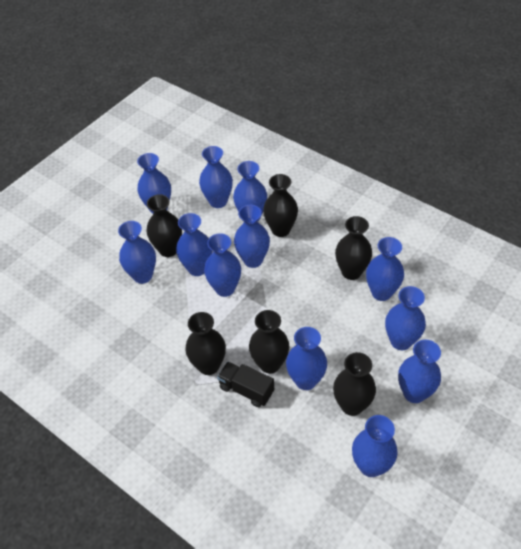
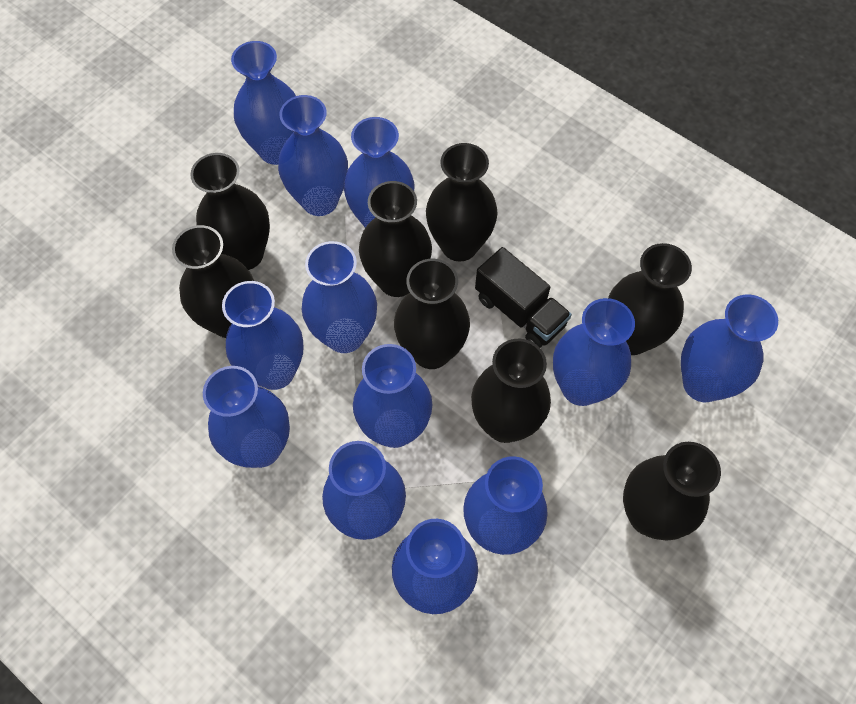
black vase: [147,194,182,257] [185,312,226,375] [249,310,289,374] [263,174,298,237] [333,352,376,416] [335,216,372,280] = 6 -> [172,225,254,338] [190,153,270,270] [359,181,432,297] [394,259,470,369] [426,143,498,261] [471,339,551,443] [608,243,692,355] [623,442,721,541] = 8

